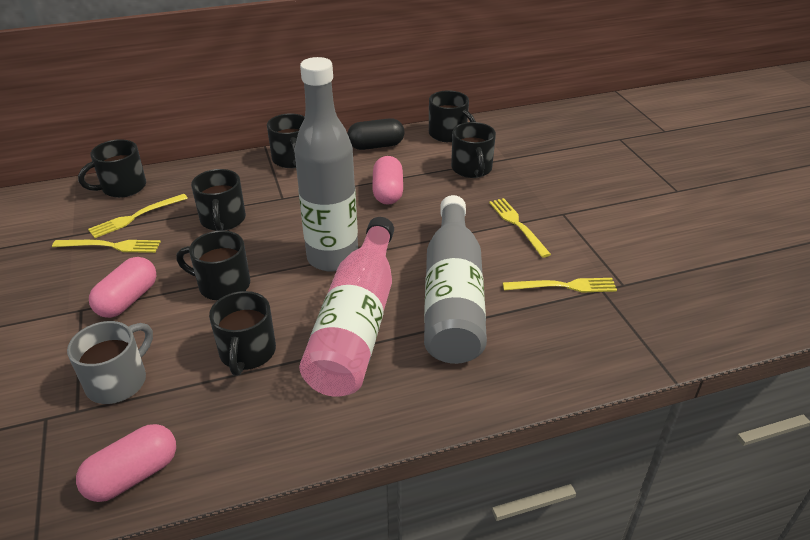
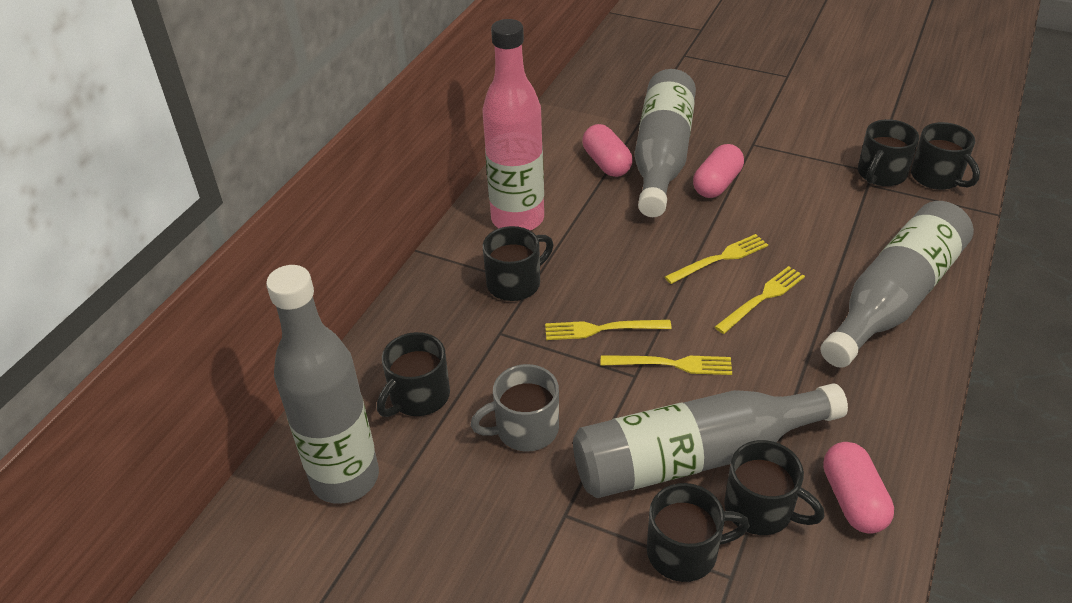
black capsule: [347,118,404,150] = 1 -> none = 0
black mug: [78,139,146,198] [176,230,250,301] [191,169,246,231] [209,291,276,376] [267,113,305,168] [429,90,476,142] [451,122,496,178] = 7 -> [377,332,450,417] [483,226,553,301] [647,483,749,582] [724,440,825,535] [858,119,919,186] [911,122,980,190] = 6
grey bottle: [294,57,358,272] [424,195,487,364] = 2 -> [266,265,379,504] [573,384,848,498] [635,69,696,217] [821,201,974,368] = 4

